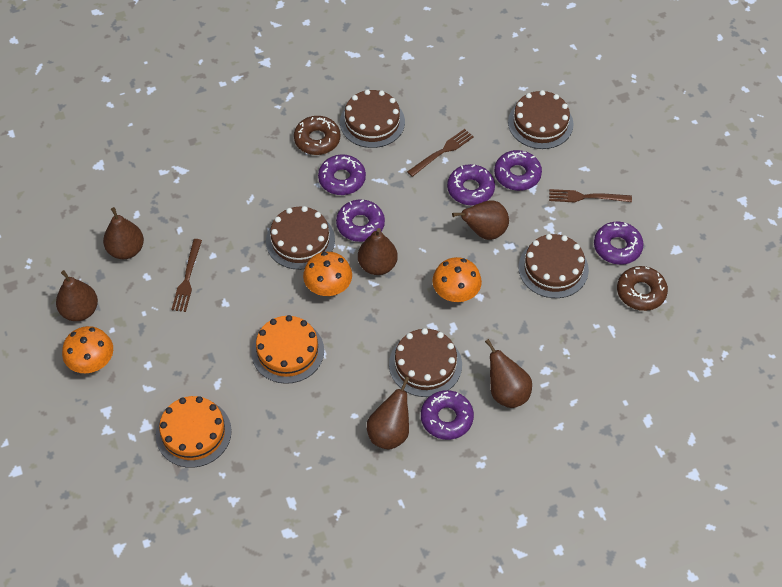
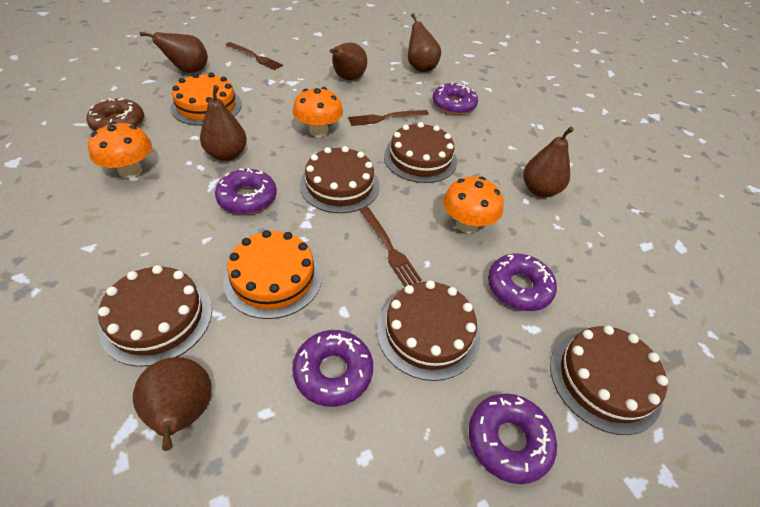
brown donut: [294,116,340,155] [617,266,668,311] = 2 -> [86,97,144,131] = 1
purple donut: [318,155,366,195] [336,199,385,242] [421,390,474,440] [447,164,495,206] [494,150,542,191] [594,222,644,265] = 6 -> [215,168,277,214] [292,330,373,407] [432,83,478,115] [469,394,557,484] [488,253,557,311] = 5

